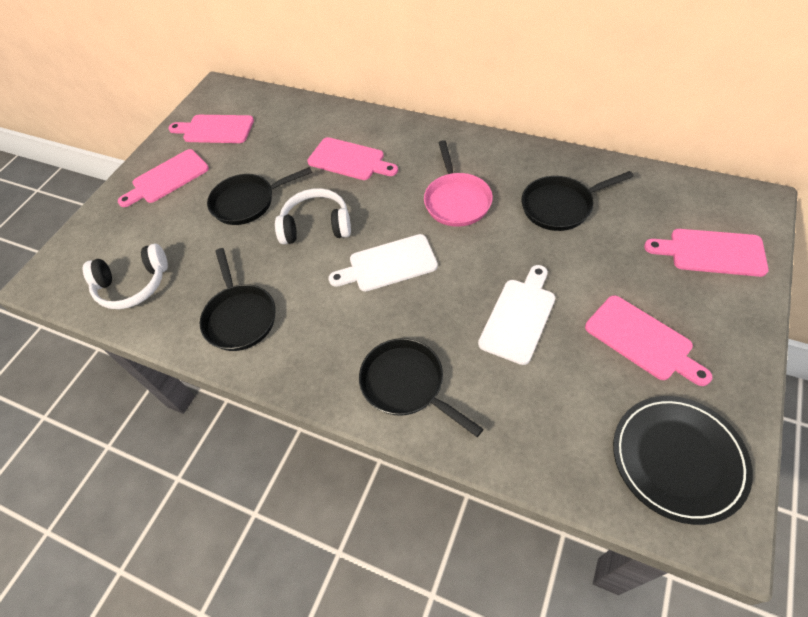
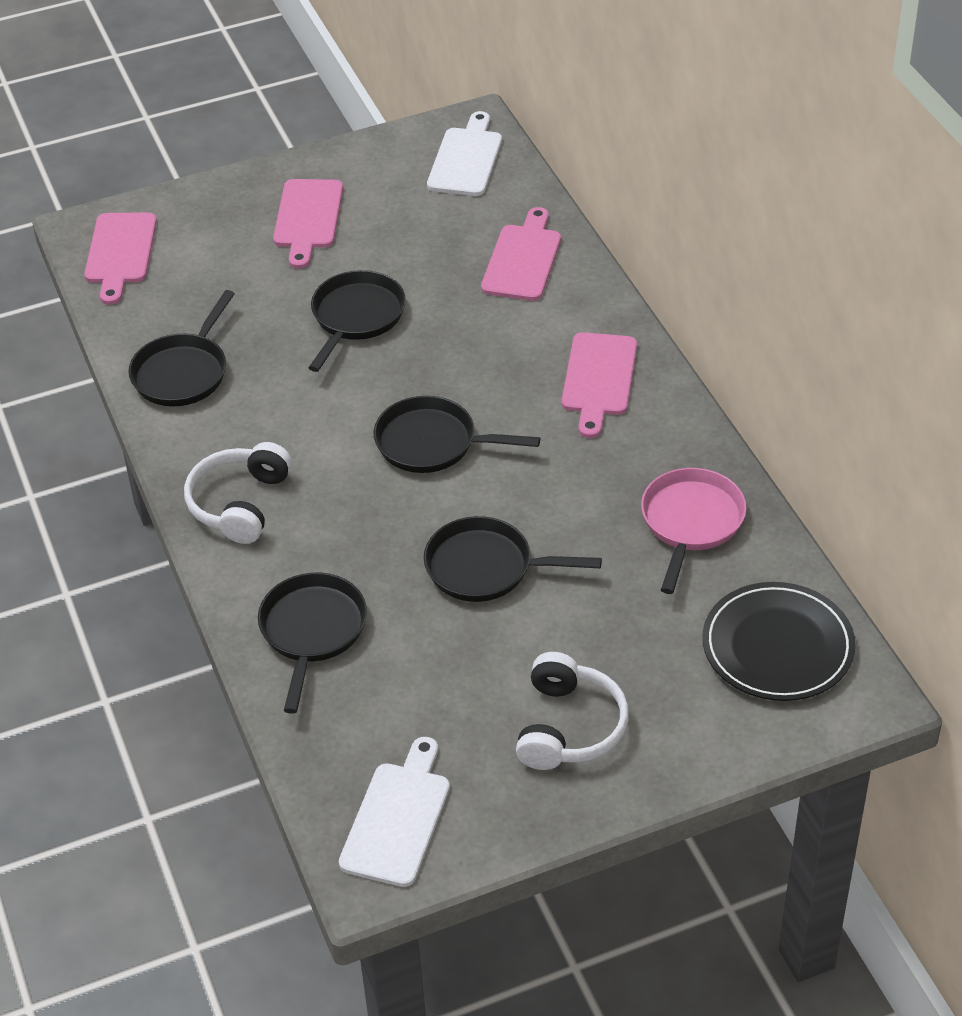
black pan: [200,248,275,351] [207,167,312,225] [359,338,483,437] [522,171,634,231] = 4 -> [128,290,235,406] [258,573,367,714] [308,270,406,372] [374,396,540,473] [424,516,602,602] = 5
pink cutting board: [118,149,209,207] [168,115,254,143] [307,137,398,180] [585,295,712,386] [644,229,769,277] = 5 -> [84,212,157,305] [273,179,343,269] [481,207,561,301] [562,332,637,438] = 4

